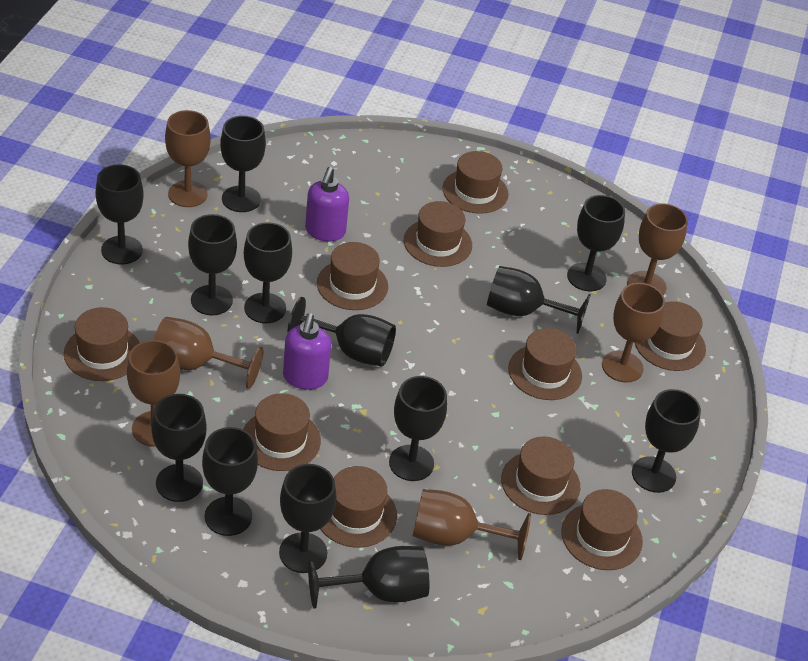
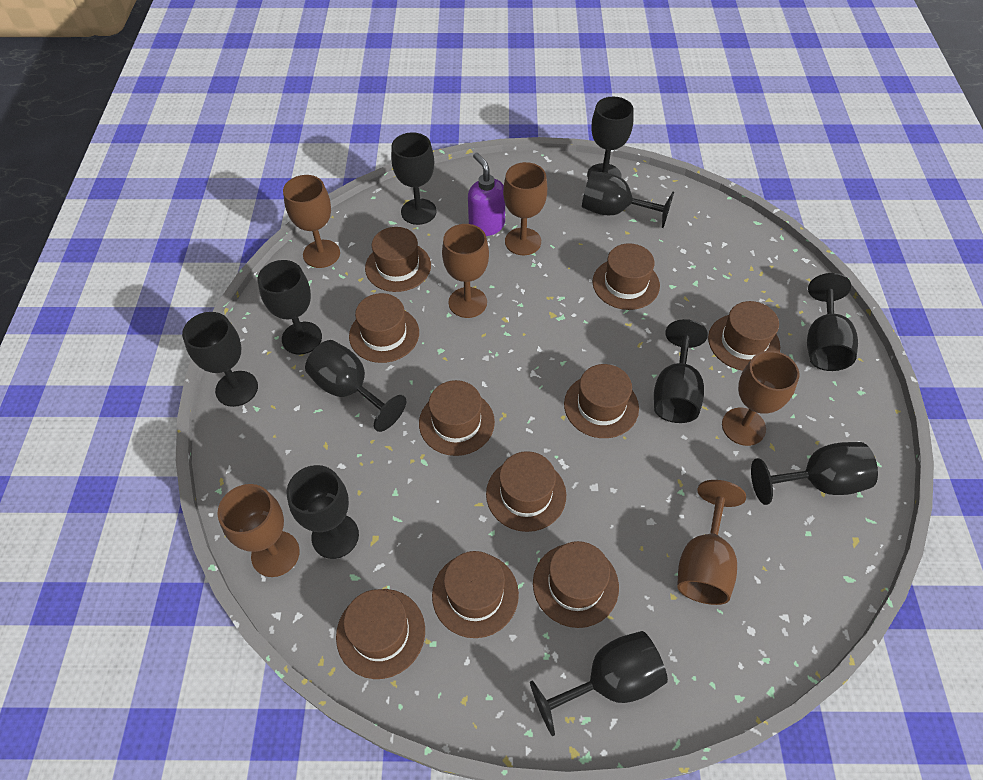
black goblet: [95,164,144,265] [151,394,207,502] [188,214,237,315] [202,427,258,536] [220,116,266,212] [244,222,292,323] [279,464,336,573] [288,297,396,366] [308,546,430,609] [389,376,447,481] [487,266,591,334] [567,195,625,291] [632,389,701,493] = 13 -> [182,312,258,407] [258,260,322,355] [287,465,359,559] [305,340,406,432] [391,132,437,225] [530,631,668,736] [582,171,674,228] [587,97,634,178] [654,319,708,423] [751,442,878,505] [807,273,858,371] = 11
purple soap dispenser: [283,313,331,390] [305,167,349,241] = 2 -> [468,153,505,236] = 1

